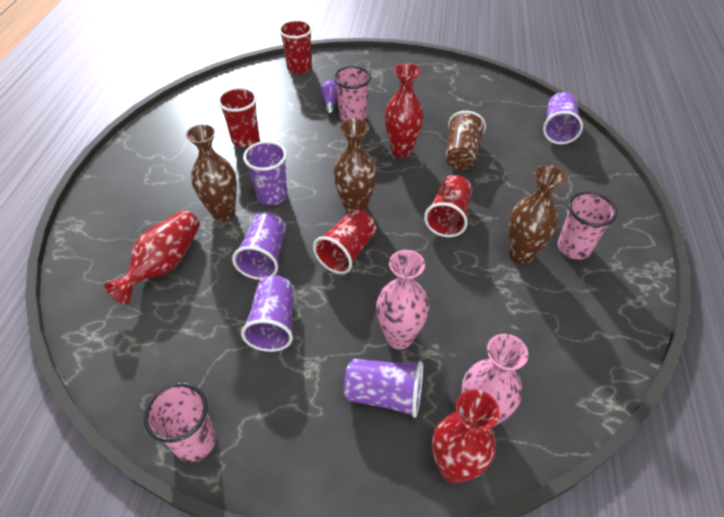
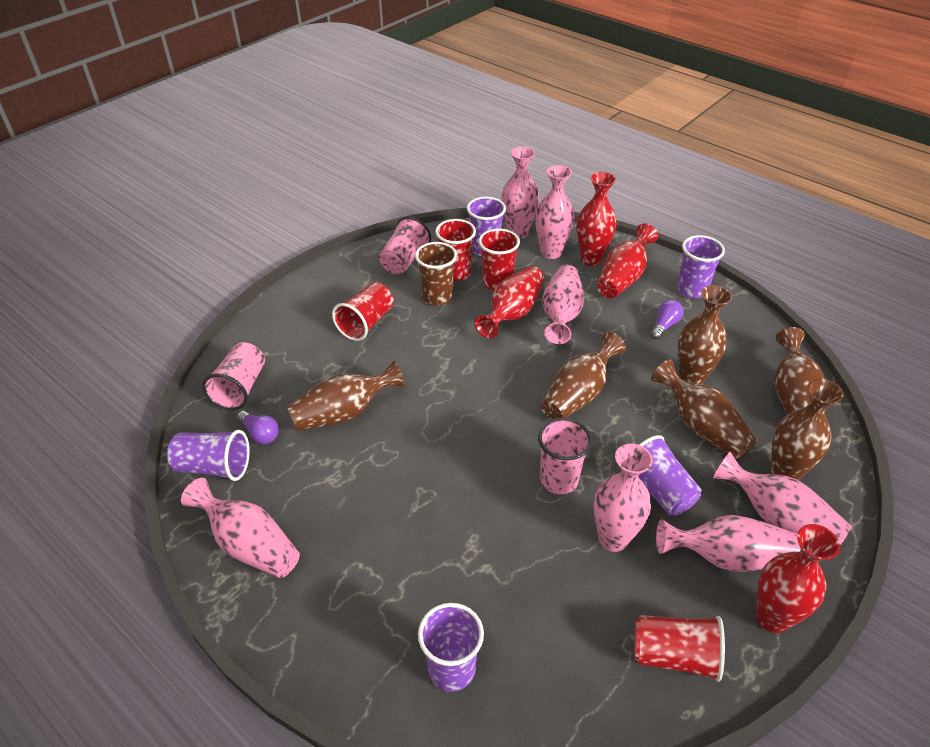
brown vase: [186,124,237,222] [334,118,377,214] [508,165,566,264] = 3 -> [287,360,405,431] [541,332,626,420] [651,359,757,459] [678,285,732,384] [771,379,844,480] [774,327,824,415] = 6
pink vase: [376,250,429,350] [461,334,528,426] = 2 -> [181,478,300,578] [502,147,539,239] [535,165,574,259] [542,265,584,344] [594,443,653,552] [656,515,801,572] [713,452,852,545] = 7
purple light bulb: [320,80,338,115] = 1 -> [237,411,279,444] [650,300,684,339] = 2
red vase: [104,210,200,304] [385,63,424,158] [432,389,500,484] = 3 -> [474,266,544,338] [577,172,617,266] [597,223,658,298] [756,524,840,633] = 4

